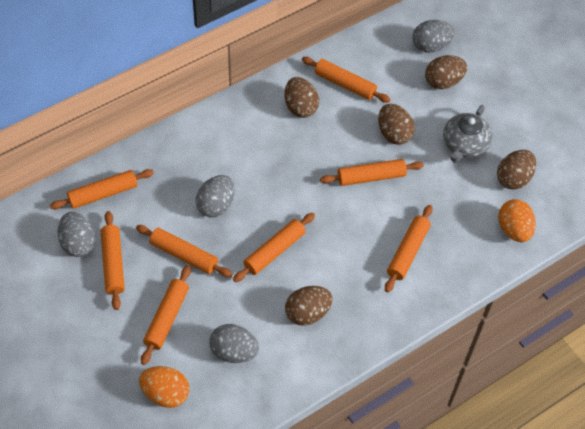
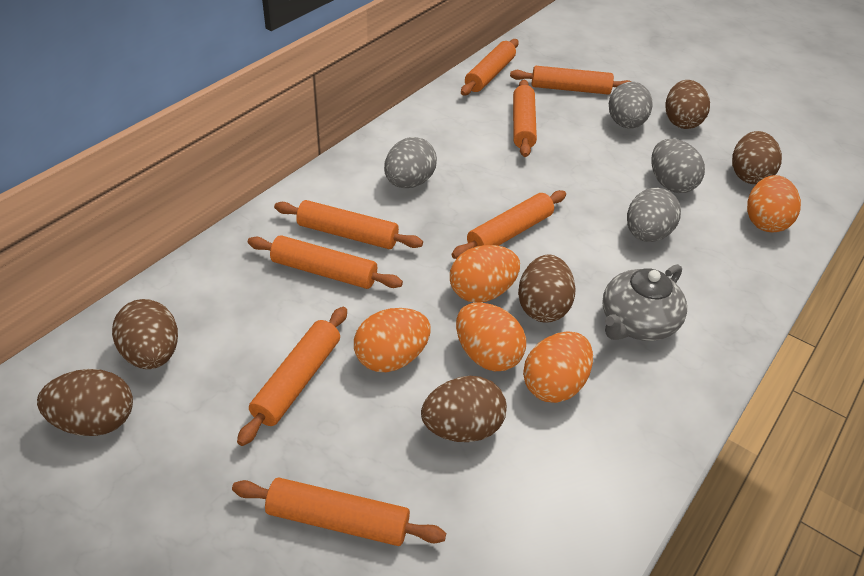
brown egg: [284,77,319,118] [285,286,332,326] [378,104,415,145] [425,55,467,89] [497,150,536,190] = 5 -> [37,369,133,436] [112,299,178,369] [421,376,507,442] [518,255,576,323] [665,80,710,129] [732,131,782,184] = 6
orange egg: [139,366,189,408] [498,199,536,242] = 2 -> [354,308,431,372] [450,245,520,303] [456,302,526,371] [523,332,593,403] [747,175,801,232] = 5

